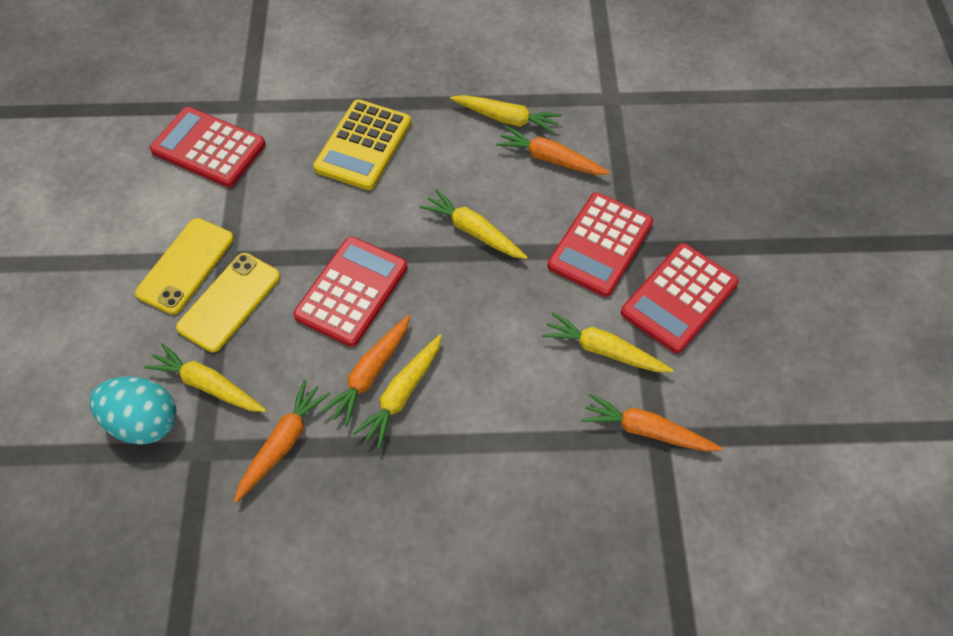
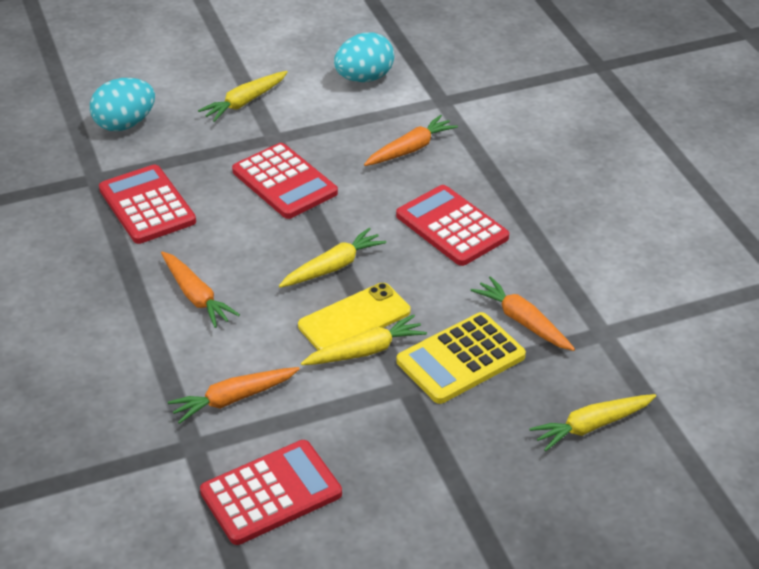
turquoise egg: [90,377,176,445] = 1 -> [90,78,155,131] [334,32,394,82] = 2
yellow carrot: [144,343,266,412] [353,335,442,449] [420,189,528,259] [450,95,562,134] [542,312,673,372] = 5 -> [198,71,288,122] [279,228,387,288] [301,315,427,365] [529,394,656,451] = 4
yellow phone: [135,218,234,314] [176,253,280,352] = 2 -> [298,283,411,351] = 1

